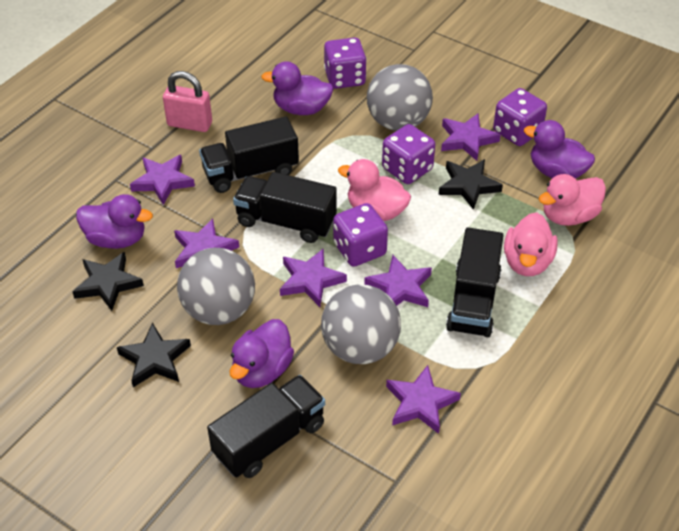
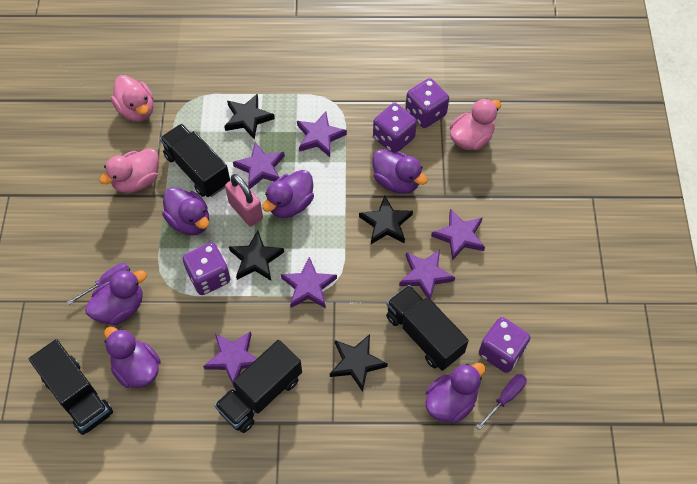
black star: [72,252,144,311] [117,323,191,387] [439,159,503,210] = 3 -> [224,93,275,140] [229,230,284,281] [330,334,388,392] [359,196,413,244] = 4
grey ball: [177,248,255,325] [321,284,401,364] [367,64,433,131] = 3 -> none = 0
purple duck: [76,194,153,249] [230,319,294,388] [261,61,333,115] [524,120,595,179] = 4 -> [85,269,147,325] [104,327,161,388] [162,187,209,235] [262,170,314,218] [373,149,428,194] [425,363,486,423] = 6
purple screwdriver: none = 0 -> [67,263,130,305] [477,374,527,430] = 2

